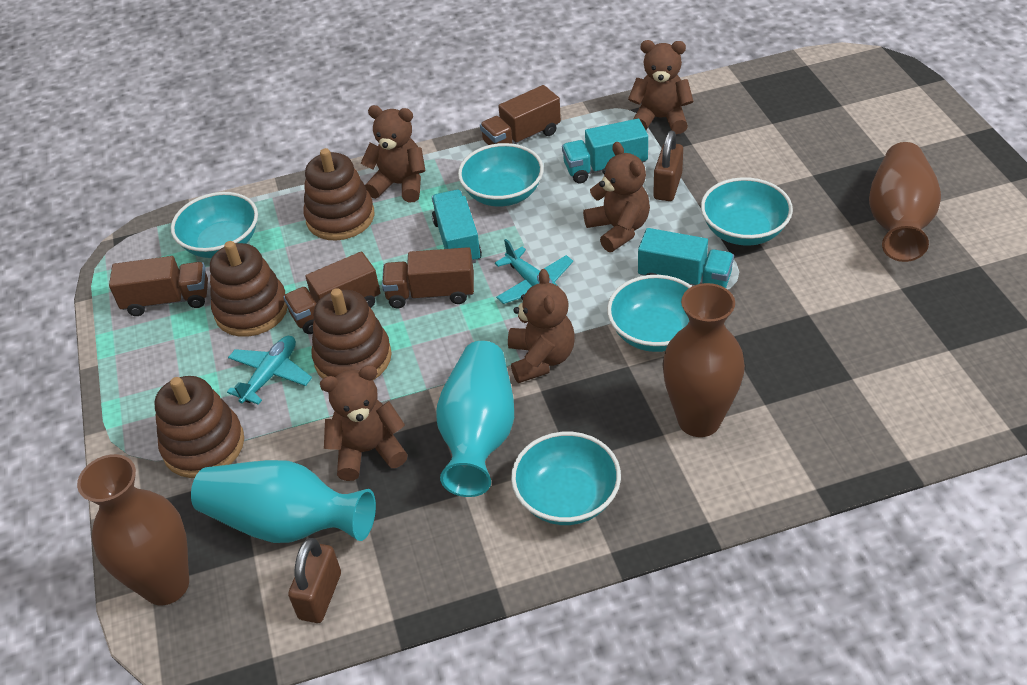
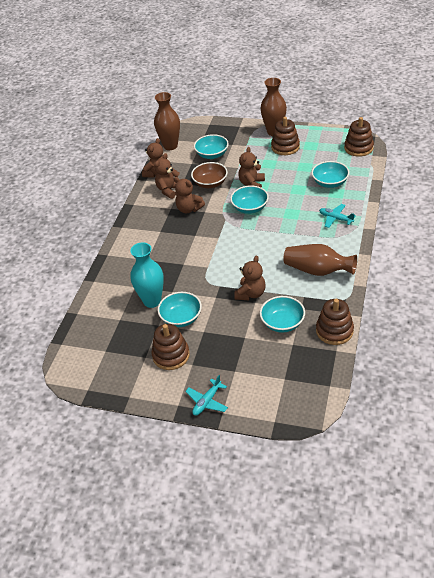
brown bowl: none = 0 -> [191,162,228,188] = 1
brown padlock: [288,538,341,623] [653,131,683,201] = 2 -> none = 0
brown truck: [109,256,208,316] [283,251,380,334] [382,247,474,308] [480,85,561,145] = 4 -> none = 0
turquoise truck: [432,190,482,263] [562,119,648,183] [638,228,734,288] = 3 -> none = 0
turquoise vase: [191,460,376,543] [436,341,514,497] = 2 -> [130,242,164,308] = 1

